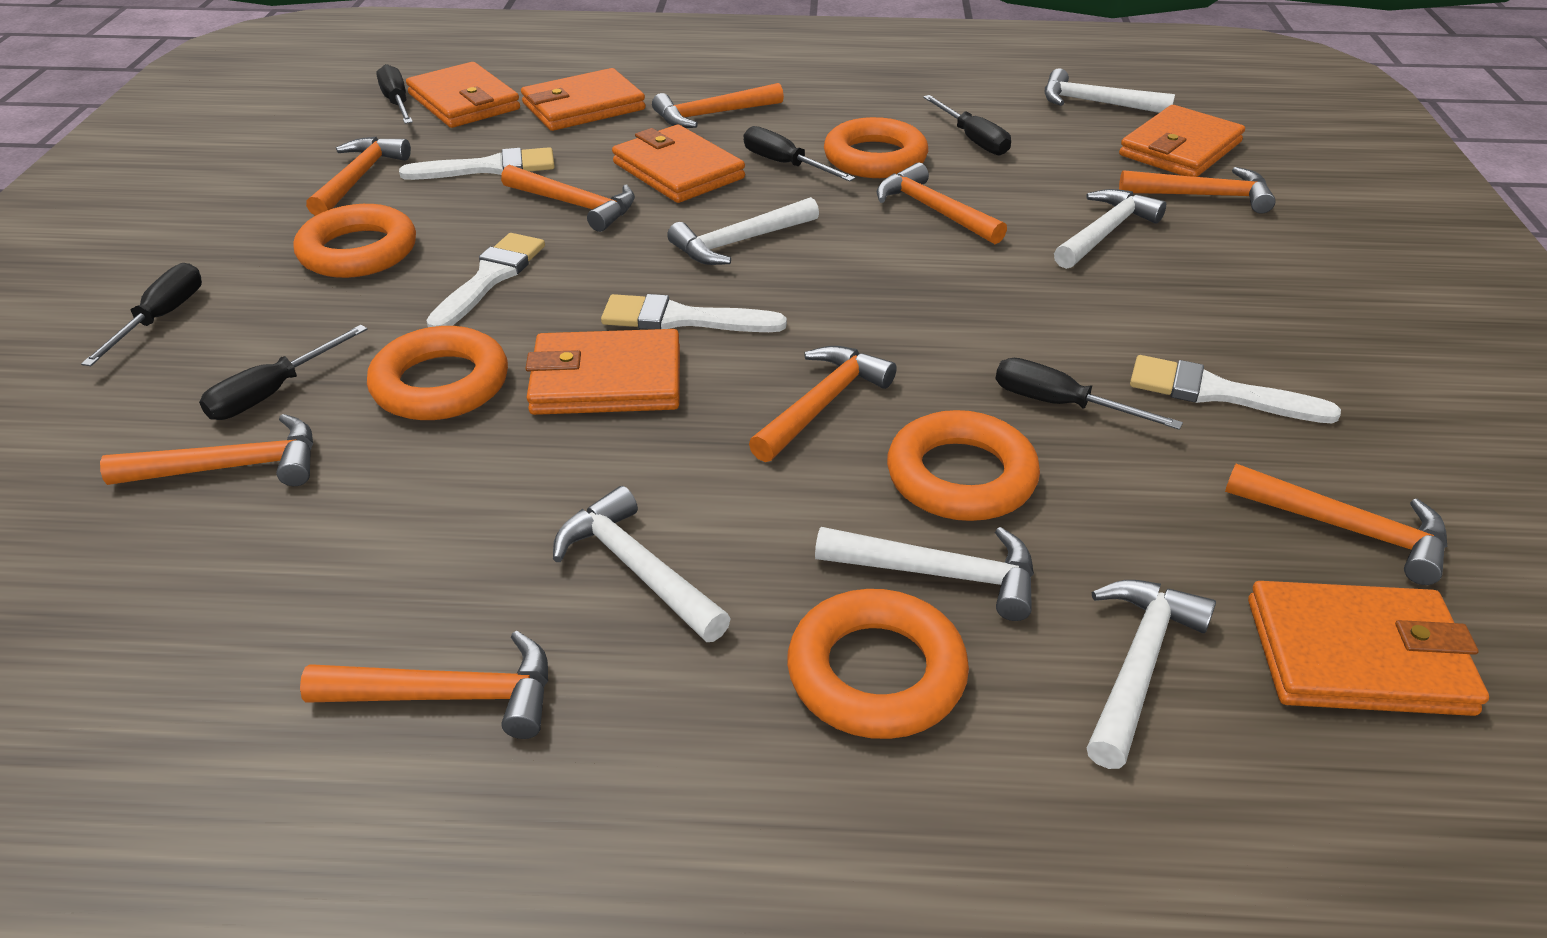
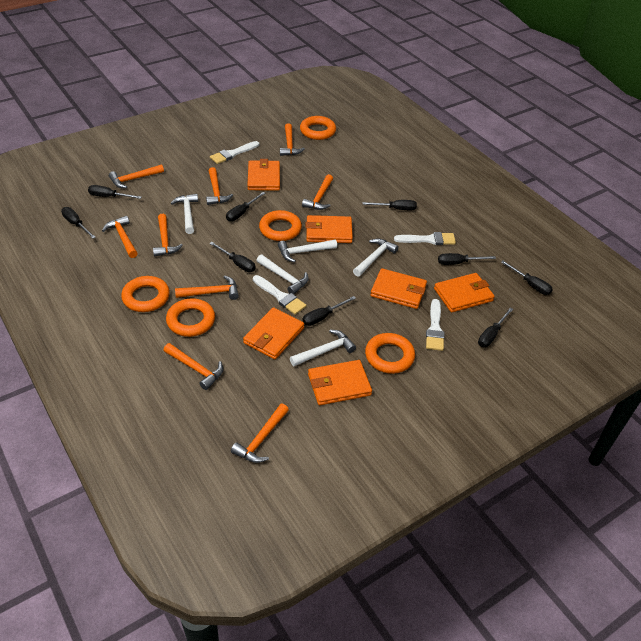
black screwdriver: [81,263,202,366] [199,325,367,420] [376,64,413,124] [744,126,855,182] [923,95,1011,155] [996,358,1183,430] = 6 -> [61,207,96,239] [88,185,141,199] [210,242,256,272] [226,192,265,221] [302,296,356,326] [362,200,417,210] [438,253,496,265] [478,308,513,347] [501,261,553,295] = 9
white hammer: [553,486,731,642] [667,197,819,265] [815,527,1034,621] [1045,69,1175,113] [1054,189,1166,269] [1087,580,1216,769] = 6 -> [171,194,198,234] [256,255,309,294] [278,239,337,262] [290,330,356,366] [353,238,398,277] = 5

